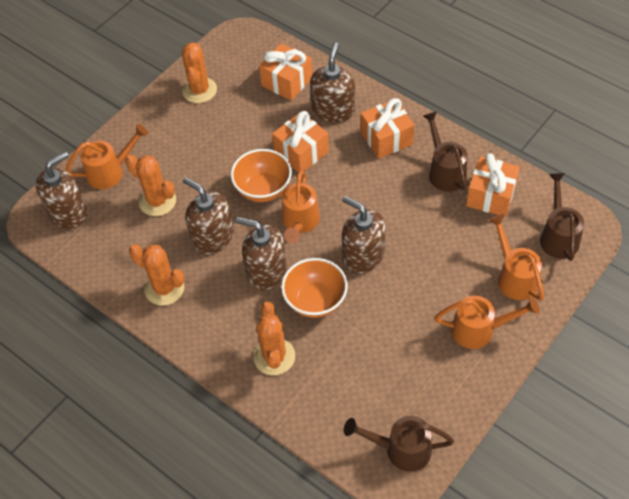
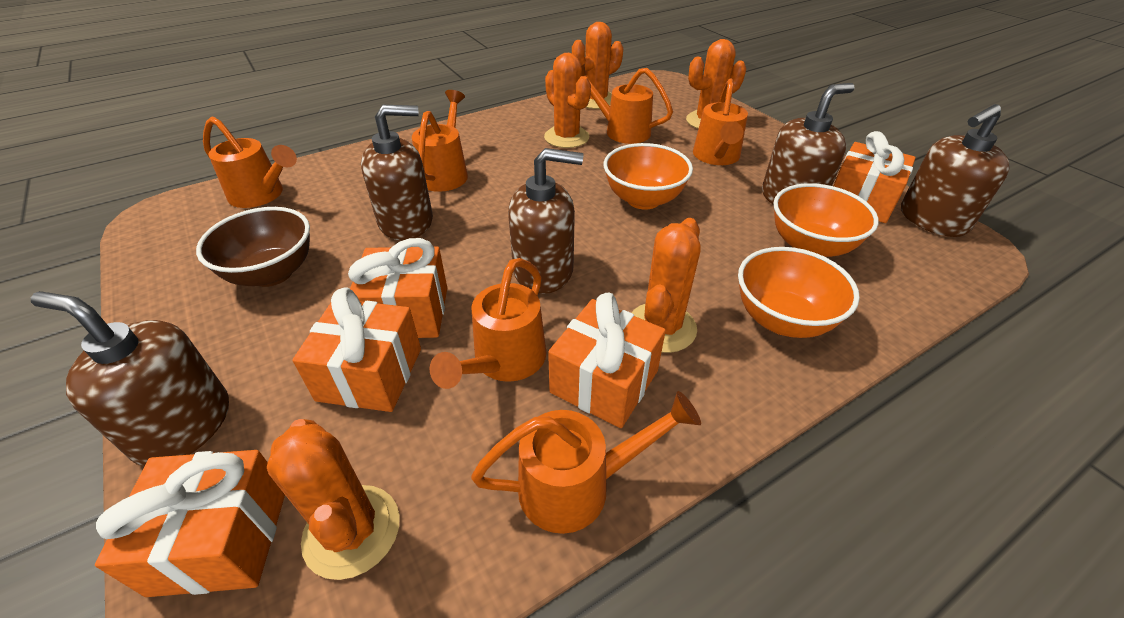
brown bowl: none = 0 -> [196,207,310,287] = 1
brown watering can: [344,416,454,472] [423,111,467,192] [540,173,584,261] = 3 -> none = 0
orange bowl: [231,149,292,202] [281,258,348,318] = 2 -> [604,143,693,210] [738,247,860,338] [773,183,879,257] = 3
orange cactus: [125,154,176,216] [129,244,184,306] [181,42,217,103] [253,302,295,375] = 4 -> [267,419,400,580] [544,53,591,148] [572,22,623,109] [632,218,700,353] [686,39,746,129] = 5
orange gift: [259,43,312,101] [272,111,329,173] [361,98,415,159] [466,153,520,217] = 4 -> [95,450,285,597] [293,287,421,412] [348,238,447,338] [548,293,666,428] [834,131,916,223] = 5
orange watering can: [65,124,149,189] [282,170,320,243] [435,296,540,349] [488,214,544,301] = 4 -> [203,116,297,208] [412,90,468,192] [430,258,547,389] [471,391,701,534] [581,64,673,144] [693,78,748,165] = 6

